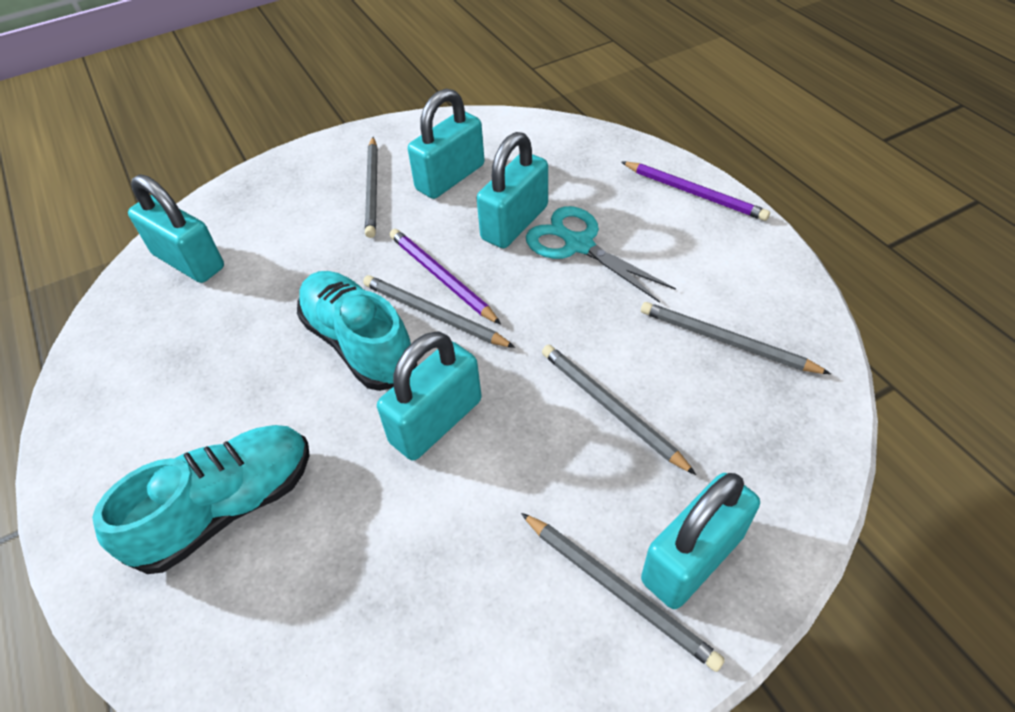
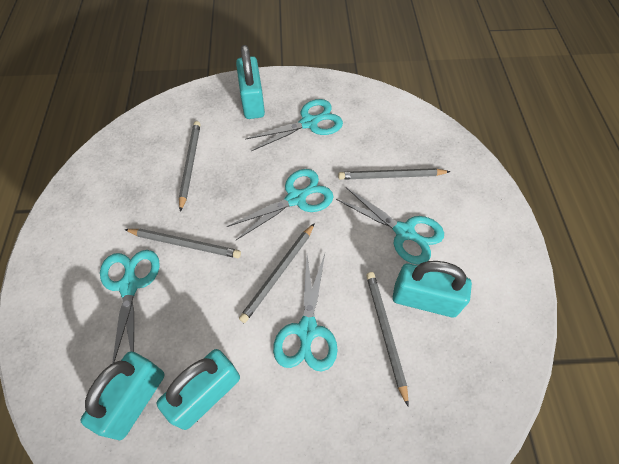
purple pencil: [390,229,501,324] [622,162,770,221] = 2 -> none = 0
turquoise padlock: [128,174,224,283] [377,331,482,460] [408,88,485,199] [476,132,548,248] [641,473,760,609] = 5 -> [80,351,165,440] [157,349,240,430] [236,45,265,119] [393,261,472,317] = 4
turquoise scissors: [526,206,676,303] = 1 -> [100,250,160,364] [227,169,334,240] [245,99,343,151] [273,254,338,372] [336,187,444,265] = 5
turquoise shoe: [92,425,310,574] [297,271,417,391] = 2 -> none = 0

